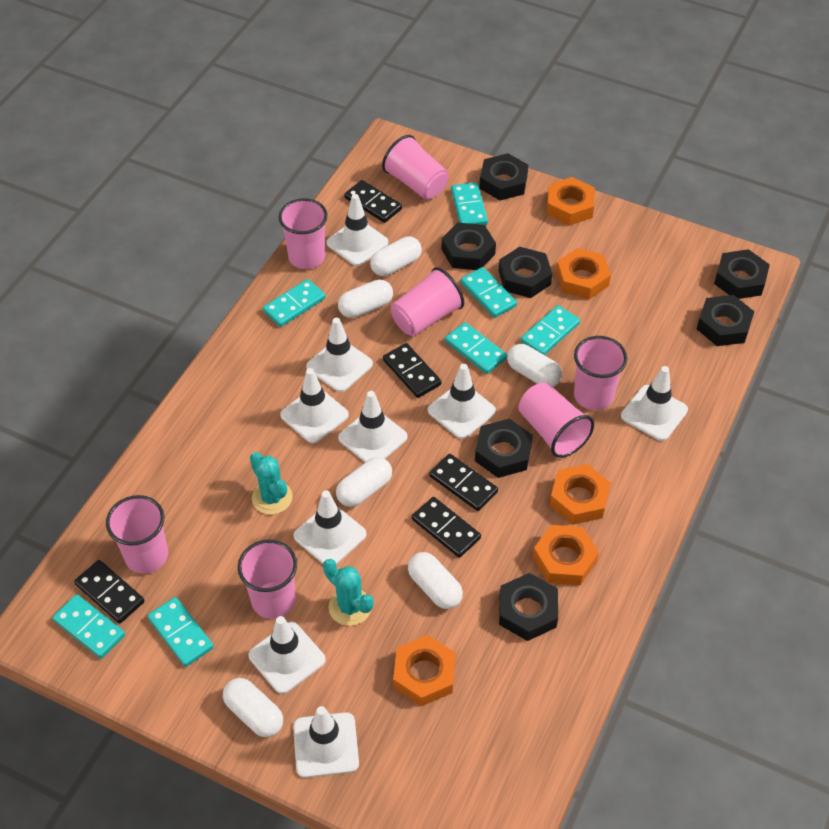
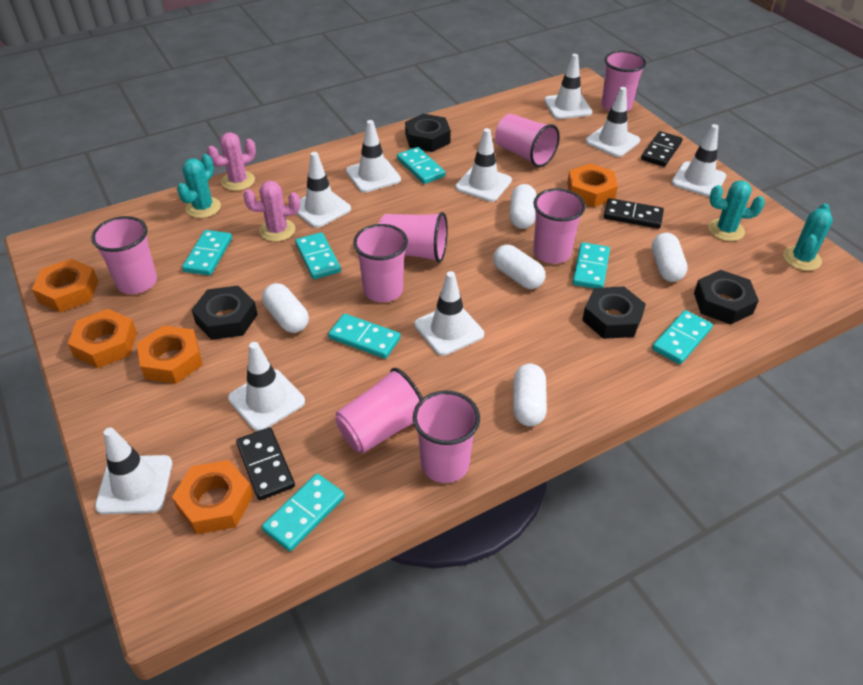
black domino: [74,560,145,624] [344,180,402,223] [383,343,442,398] [412,497,481,558] [429,454,498,511] = 5 -> [236,427,295,500] [604,198,664,229] [641,131,683,167] = 3
black nut: [441,223,496,270] [475,419,533,478] [479,153,528,200] [499,247,552,298] [499,573,558,641] [697,295,755,346] [714,249,770,299] = 7 -> [192,286,258,340] [405,114,451,152] [582,286,646,339] [694,270,759,324] = 4
pink cactus: none = 0 -> [207,132,256,191] [243,181,300,242] = 2
pink cup: [106,495,168,574] [238,539,297,619] [279,198,328,269] [382,135,449,200] [391,267,464,336] [519,382,594,458] [574,336,627,410] = 7 -> [91,216,157,294] [335,368,423,454] [353,224,408,302] [379,212,448,263] [413,390,480,483] [495,114,560,167] [533,188,586,264] [601,51,646,111] = 8
turquoise cactus: [250,452,293,515] [323,559,374,626] = 2 -> [177,154,221,218] [708,180,765,241] [783,204,833,271] = 3
white capsule: [223,678,283,737] [336,457,392,507] [338,279,393,318] [370,236,422,276] [408,552,463,609] [507,344,562,387] = 6 -> [262,283,309,333] [493,245,545,289] [510,184,537,229] [513,364,547,426] [652,233,688,282] = 5

